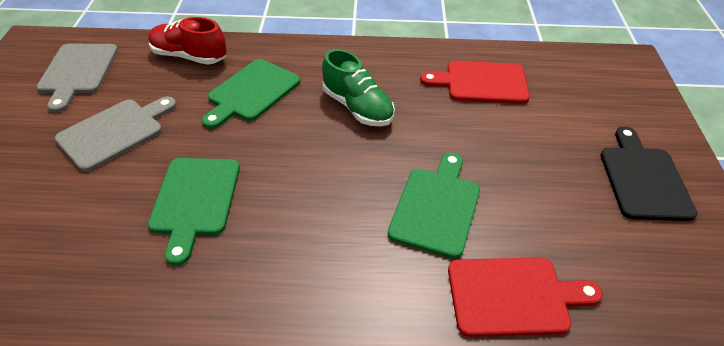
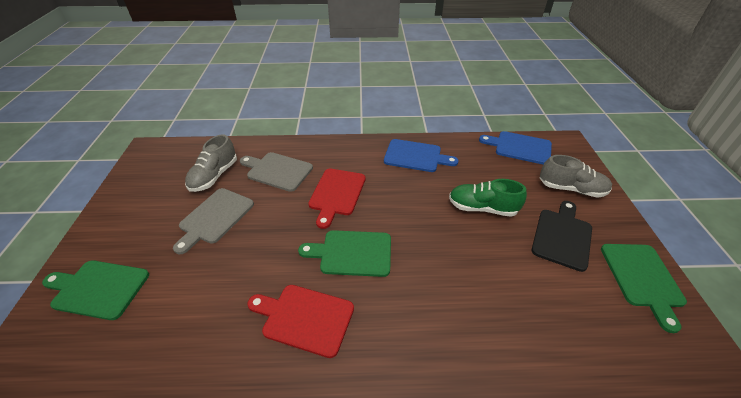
blue cutting board: none = 0 -> [384,139,459,172] [479,131,552,164] = 2
grey shoe: none = 0 -> [185,134,237,192] [540,155,612,198] = 2
red shoe: [148,17,227,65] = 1 -> none = 0

